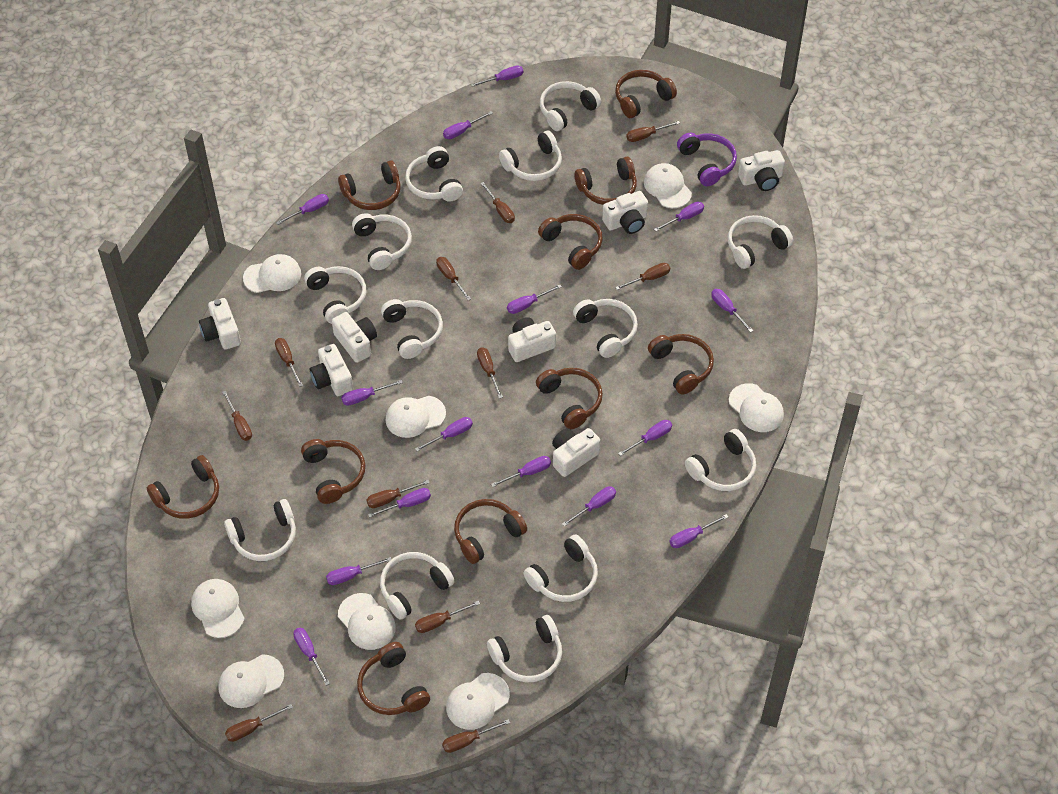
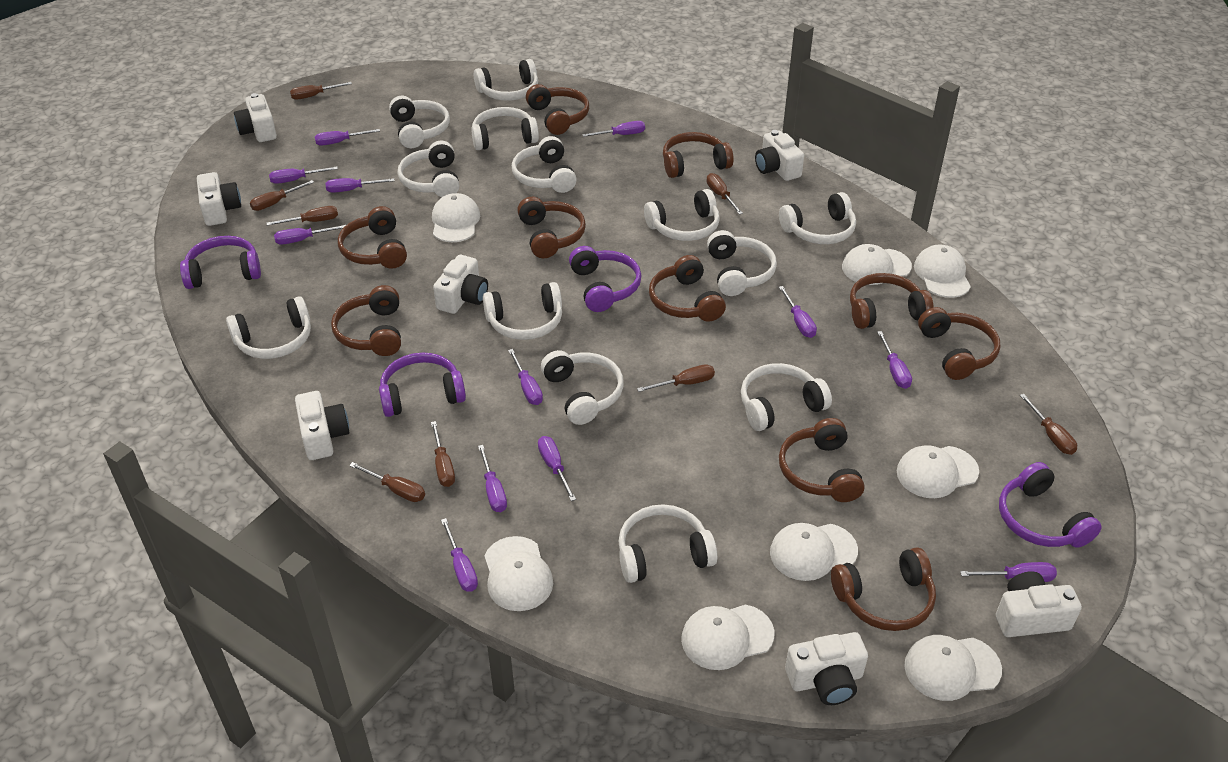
brown screwdriver: [222,391,252,441] [225,704,293,742] [275,338,303,387] [367,480,430,508] [415,601,480,633] [436,257,471,301] [442,719,510,753] [477,347,503,399] [480,182,515,223] [615,263,670,290] [626,121,680,142] = 11 -> [250,180,314,211] [266,206,338,226] [290,82,352,100] [349,462,425,502] [431,421,455,487] [637,364,715,392] [707,173,743,215] [1020,394,1077,455] = 8
purple headphones: [677,133,737,186] = 1 -> [180,236,261,289] [379,352,466,417] [569,246,641,312] [999,462,1102,548] = 4
purple screwdriver: [276,194,329,225] [293,627,330,686] [326,557,392,585] [341,380,403,406] [368,488,431,518] [415,417,473,451] [443,111,493,139] [471,65,523,87] [491,456,551,487] [507,285,562,314] [562,486,616,527] [618,420,672,456] [654,202,704,231] [670,514,728,548] [711,289,754,332] = 15 -> [269,167,338,184] [274,225,346,245] [315,129,380,145] [325,178,395,193] [441,518,478,592] [478,445,507,512] [508,349,543,405] [538,436,576,501] [582,121,645,137] [779,286,817,338] [877,331,912,389] [960,562,1057,582] = 12

